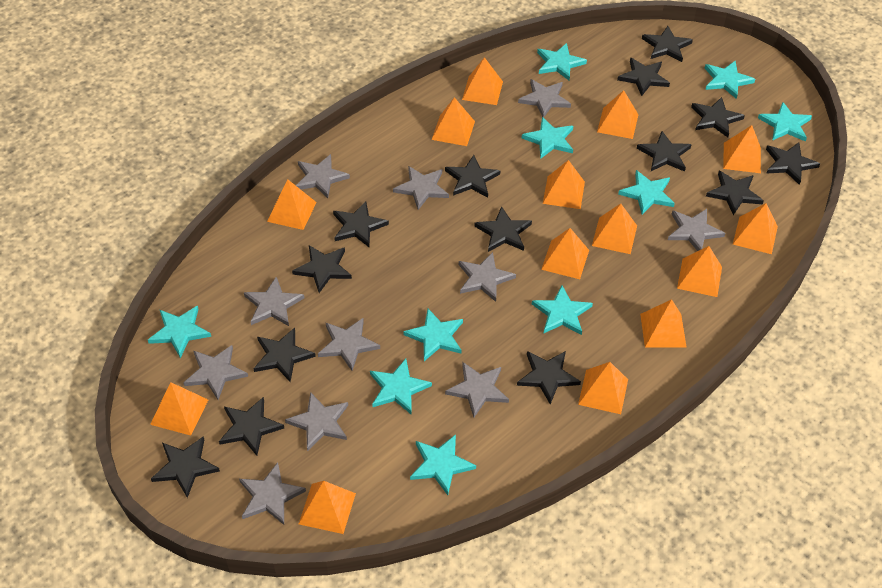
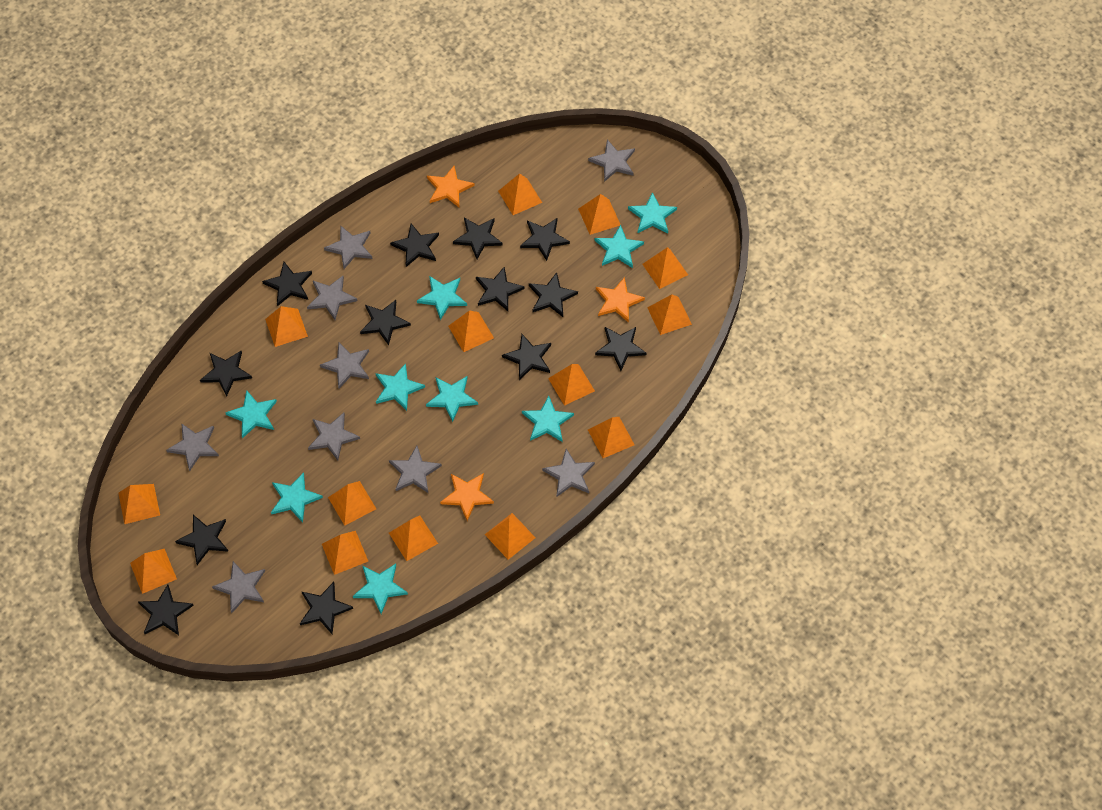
black star: [151,436,220,498] [219,397,284,456] [253,328,316,382] [292,245,352,293] [333,201,389,247] [445,155,500,198] [474,206,532,252] [517,351,581,404] [617,58,670,96] [637,131,692,172] [642,26,693,62] [691,97,745,137] [706,171,764,215] [766,142,820,185] = 14 -> [138,585,194,635] [175,515,228,565] [200,351,252,397] [262,262,312,306] [300,582,353,634] [360,300,411,345] [390,224,439,267] [453,218,503,259] [476,267,525,311] [502,334,551,380] [520,218,570,261] [529,272,578,317] [595,327,646,371] = 13
grey star: [183,345,248,400] [239,462,306,525] [244,277,304,326] [285,392,348,451] [296,154,350,198] [318,318,380,371] [393,166,449,210] [445,362,509,417] [459,252,516,302] [518,79,571,118] [668,209,725,251] = 11 -> [166,423,219,471] [212,561,265,613] [307,276,357,320] [308,413,360,460] [320,342,369,388] [324,225,372,269] [389,446,442,494] [542,449,595,497] [588,140,635,182] = 9
orange star: none = 0 -> [427,166,475,207] [440,473,494,521] [596,277,645,323] = 3
turquoise star: [148,306,211,358] [370,359,432,414] [403,309,463,361] [410,434,476,495] [522,117,573,159] [532,285,593,335] [537,43,587,81] [618,170,675,215] [705,61,755,99] [758,102,812,142] = 10 -> [225,390,277,439] [271,472,323,522] [353,564,408,614] [376,363,425,411] [417,276,467,320] [426,376,478,422] [522,396,574,442] [595,225,644,268] [628,192,677,234] = 9

